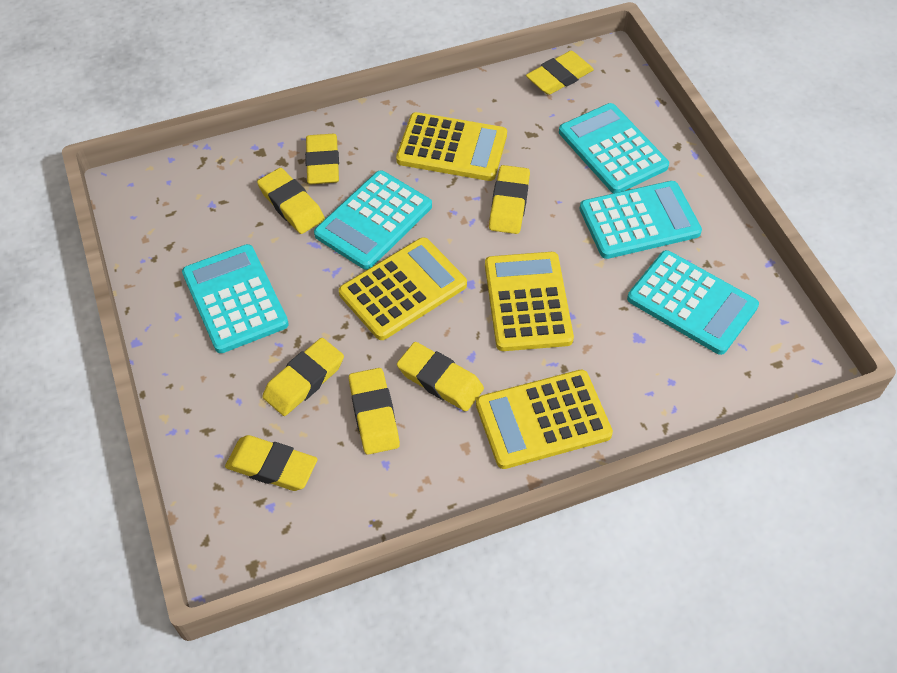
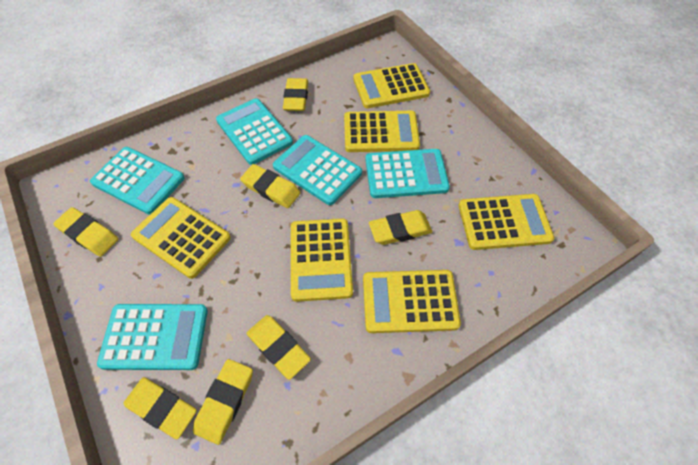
yellow calculator: [339,237,467,340] [396,112,507,181] [476,370,613,469] [485,252,574,351] = 4 -> [131,197,231,279] [291,219,353,302] [344,111,420,152] [353,63,430,108] [363,270,461,333] [459,194,554,250] = 6
yellow eraser: [225,435,317,491] [257,168,325,234] [262,338,344,416] [305,134,339,184] [349,368,400,455] [397,342,484,412] [489,165,530,234] [526,51,594,95] = 8 -> [53,207,118,257] [123,377,197,439] [193,359,253,445] [240,164,301,208] [247,315,311,380] [283,78,308,111] [369,210,432,245] = 7

